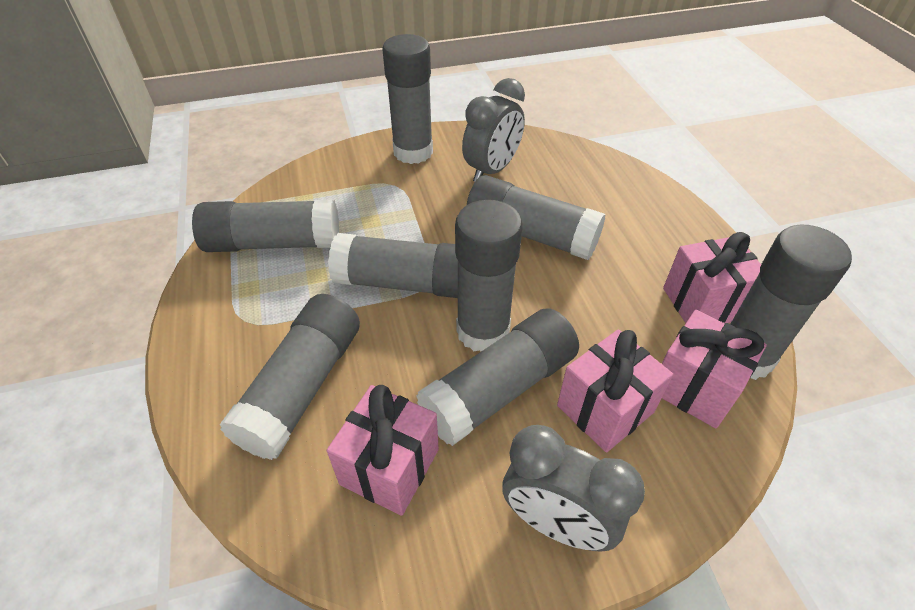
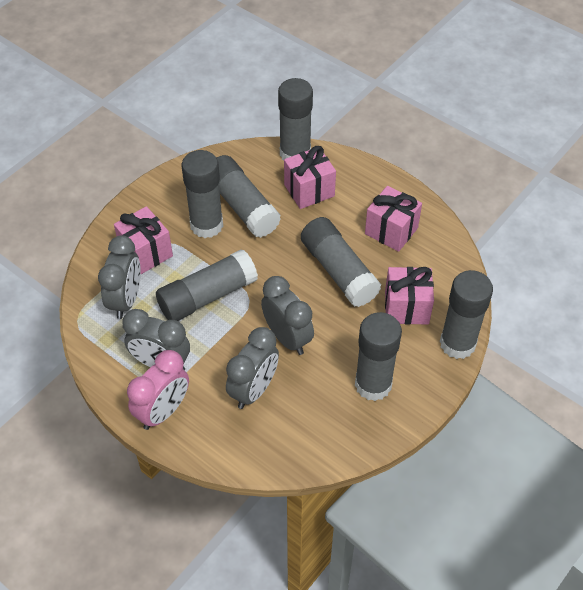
grey clock: [462,78,525,182] [502,425,645,552] = 2 -> [98,235,141,319] [122,309,190,370] [226,327,279,409] [261,276,314,355] = 4
grey glue stick: [192,200,339,252] [220,294,360,460] [328,233,458,298] [382,34,433,164] [416,308,579,446] [455,200,523,351] [467,175,606,260] [730,225,852,380] = 8 -> [156,249,258,321] [182,150,223,238] [217,155,281,238] [278,78,313,160] [301,217,381,307] [355,312,402,401] [440,270,493,359] = 7
pink clock: none = 0 -> [127,350,189,430] = 1

